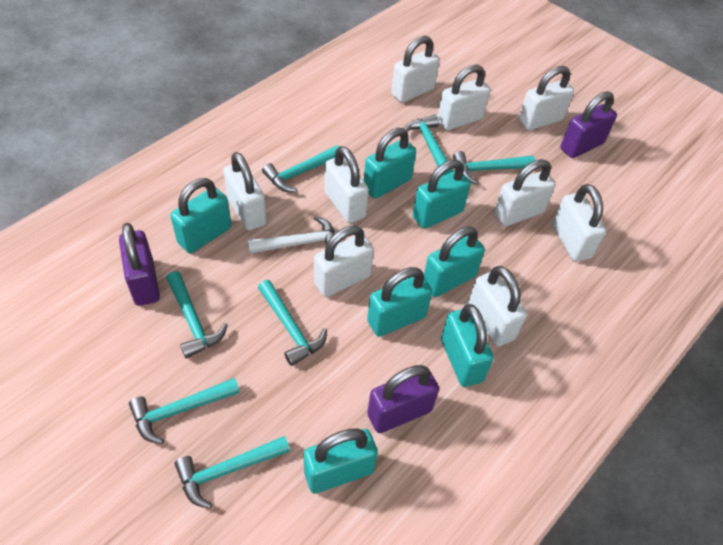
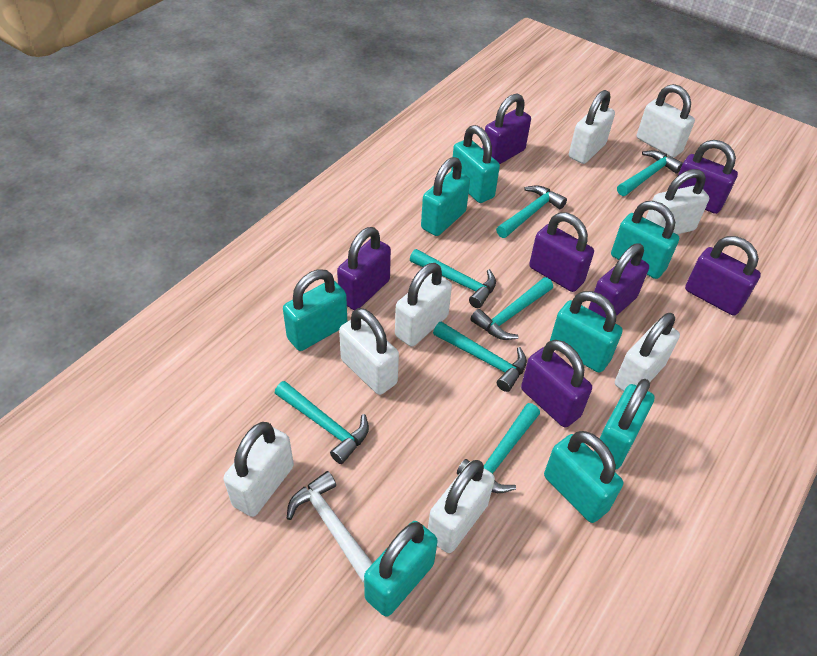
purple padlock: [119,223,160,306] [367,365,439,433] [560,91,617,158] = 3 -> [337,227,391,310] [482,94,531,164] [521,340,592,428] [529,212,594,292] [588,243,649,318] [678,140,738,214] [685,236,761,316] = 7
turquoise padlock: [170,178,232,253] [304,428,378,494] [364,128,416,199] [367,267,432,337] [412,159,471,229] [424,226,485,297] [441,304,494,387] = 7 -> [283,269,347,351] [364,521,438,617] [421,157,470,236] [451,125,500,203] [544,431,623,523] [550,291,623,373] [594,379,655,469] [611,201,679,279] = 8
white padlock: [223,152,267,231] [314,226,374,297] [324,146,369,223] [391,36,440,103] [438,65,490,130] [468,266,527,346] [494,159,556,226] [519,66,574,131] [552,184,606,262] = 9 -> [223,422,294,517] [339,308,399,395] [395,263,452,347] [428,460,495,553] [569,90,615,164] [615,313,680,391] [637,84,695,158] [646,169,709,234] = 8

